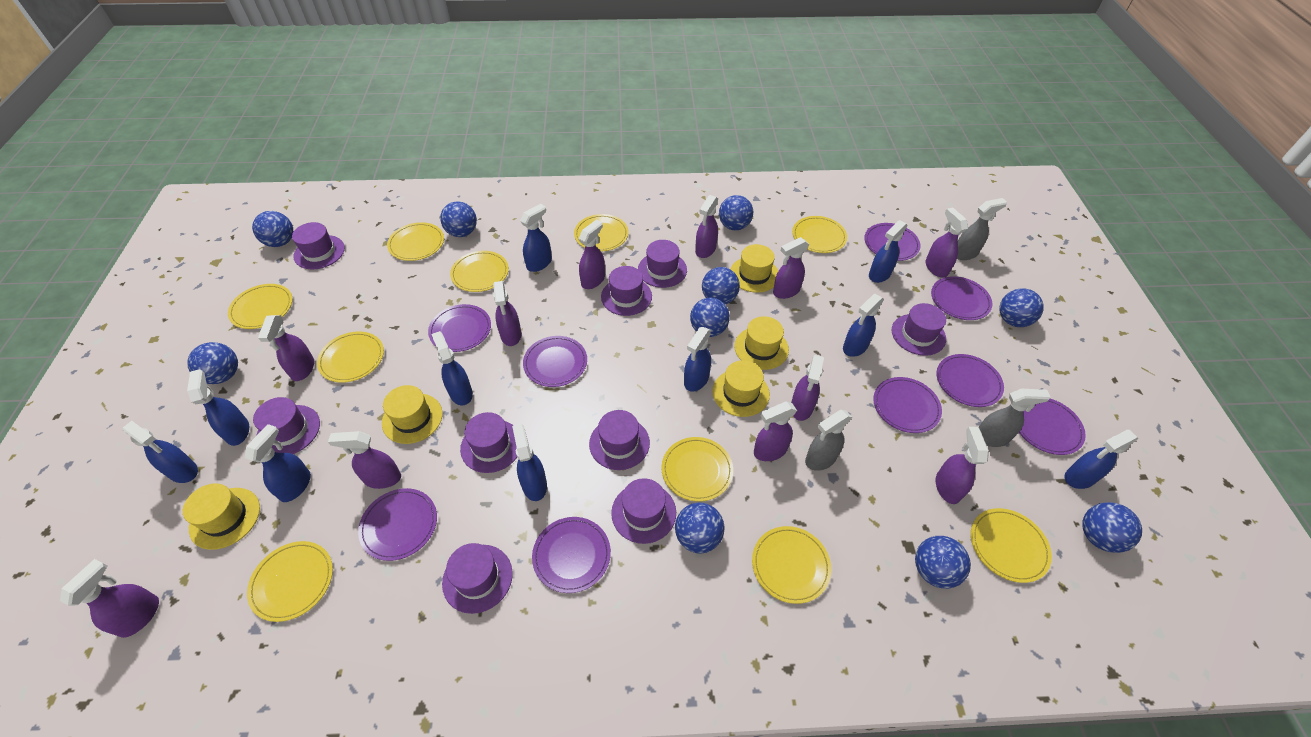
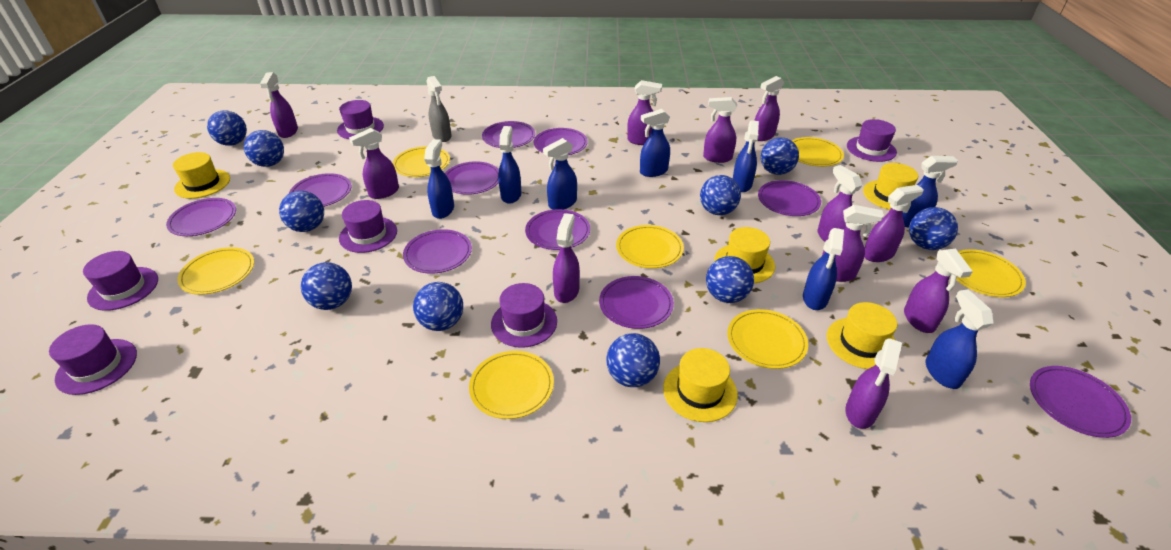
blue spray bottle: [123,421,198,483] [187,369,249,446] [245,424,311,502] [431,331,473,405] [512,424,547,501] [520,204,552,272] [684,327,711,391] [843,294,884,357] [869,220,908,283] [1065,430,1139,489] = 10 -> [424,139,454,219] [498,126,521,204] [543,138,577,210] [640,109,670,177] [733,120,759,192] [803,228,844,310] [902,156,958,228] [926,289,994,389] = 8
grey spray bottle: [805,410,852,471] [957,198,1007,260] [979,389,1051,447] = 3 -> [426,76,452,142] = 1
purple hat: [253,397,320,454] [292,222,345,269] [442,543,513,614] [460,412,517,473] [589,410,650,470] [601,266,652,316] [611,478,676,544] [638,240,687,288] [892,303,946,356] = 9 -> [49,324,137,395] [83,251,158,311] [337,100,384,139] [339,200,397,253] [491,283,557,348] [847,119,897,162] = 6
purple plate: [358,488,437,561] [428,304,491,352] [523,336,587,387] [532,517,611,593] [864,223,921,261] [873,377,942,433] [931,276,992,320] [937,354,1004,407] [1019,399,1086,455] = 9 -> [166,198,236,236] [289,173,352,207] [403,229,472,274] [445,161,499,195] [482,121,535,148] [525,209,590,250] [534,128,588,155] [599,276,674,329] [758,180,821,216] [1030,366,1131,438] = 10
yellow plate: [228,284,293,329] [247,541,333,622] [317,331,384,383] [387,222,444,261] [450,251,509,292] [574,214,629,251] [661,437,733,502] [752,526,831,604] [792,216,847,253] [971,508,1052,583] = 10 -> [177,247,254,295] [393,146,450,177] [469,351,554,419] [616,225,684,268] [727,309,808,369] [791,137,844,167] [957,249,1026,297] = 7

